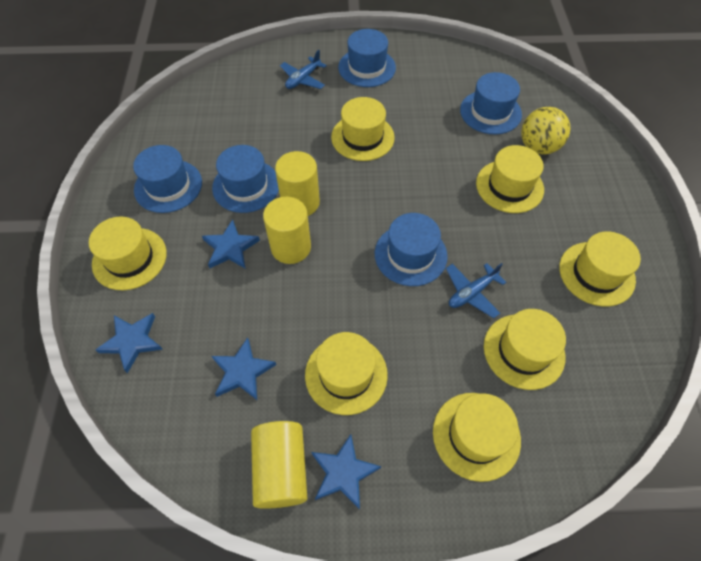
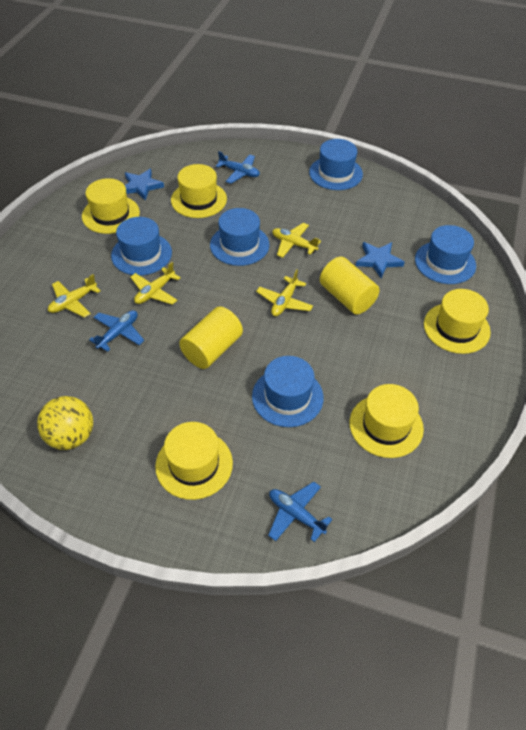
blue plane: [280,50,327,89] [446,263,506,318] = 2 -> [89,310,144,352] [216,151,260,184] [268,482,332,542] = 3
blue star: [96,313,163,373] [202,219,260,269] [211,337,276,400] [311,434,381,510] = 4 -> [125,169,164,200] [356,242,405,278] = 2
yellow cylinder: [251,421,307,509] [263,197,311,264] [275,151,320,216] = 3 -> [179,306,243,369] [320,256,380,315] = 2
yellow hat: [89,217,167,290] [305,332,388,415] [331,97,395,161] [433,393,521,482] [476,145,544,213] [484,309,566,390] [559,232,641,306] = 7 -> [82,178,140,234] [155,422,233,500] [171,164,227,218] [349,384,424,458] [424,289,491,354] = 5
yellow plane: none = 0 -> [48,274,100,318] [130,262,181,305] [256,269,313,316] [272,223,321,258] = 4

